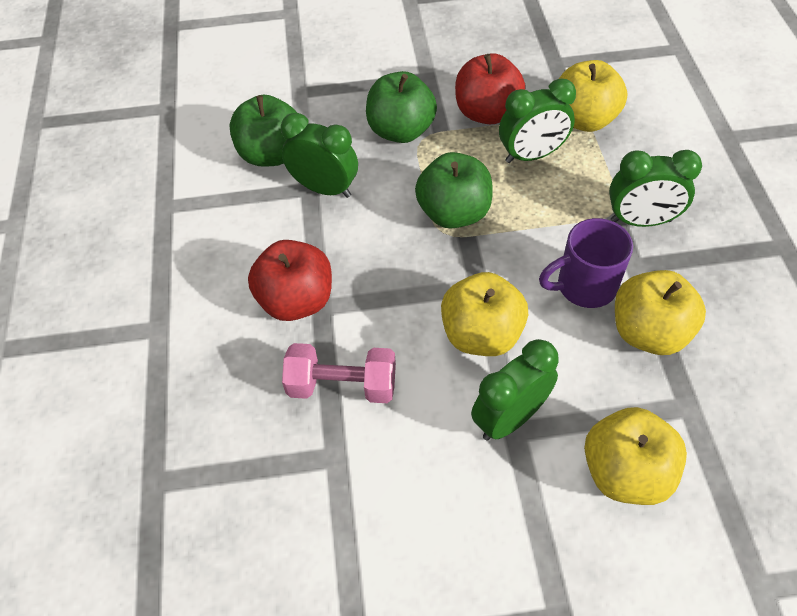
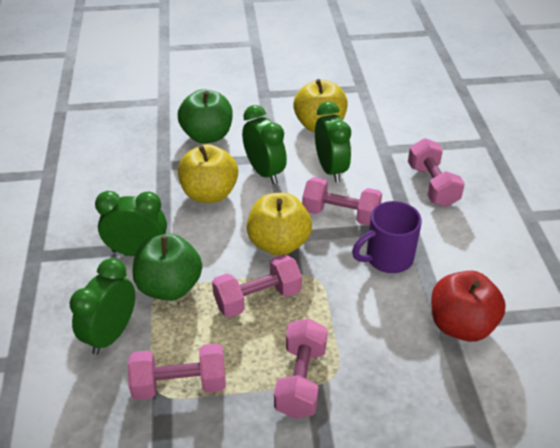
green apple: [230,95,297,167] [366,71,437,143] [415,152,493,229] = 3 -> [133,234,202,301] [178,89,233,144] = 2
pink dumbbell: [282,343,396,403] = 1 -> [128,343,226,400] [212,254,302,318] [274,318,328,418] [302,177,382,226] [408,138,465,207] = 5
red apple: [248,240,332,321] [455,53,526,124] = 2 -> [431,271,506,342] = 1
yellow apple: [441,272,528,356] [559,60,628,132] [584,407,687,505] [615,270,706,355] = 4 -> [178,144,238,203] [247,193,312,256] [293,79,348,132] = 3

